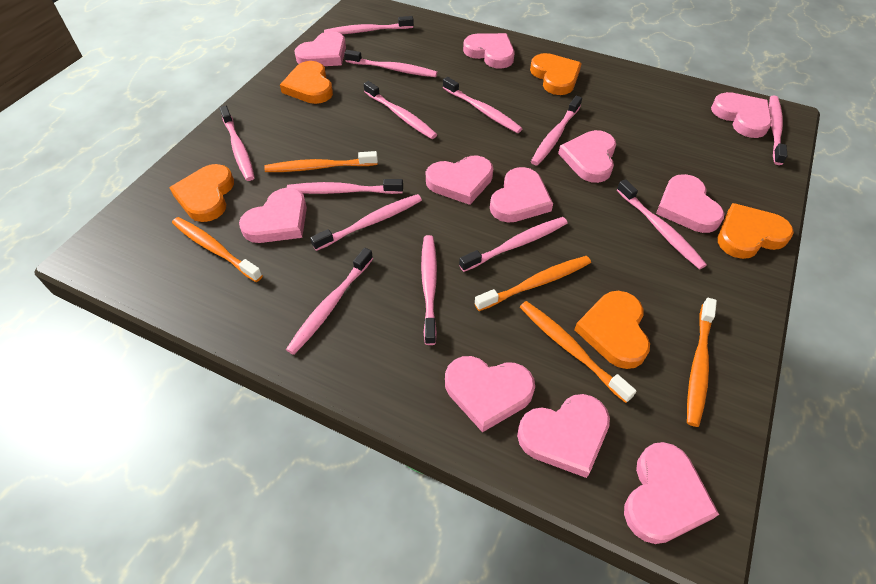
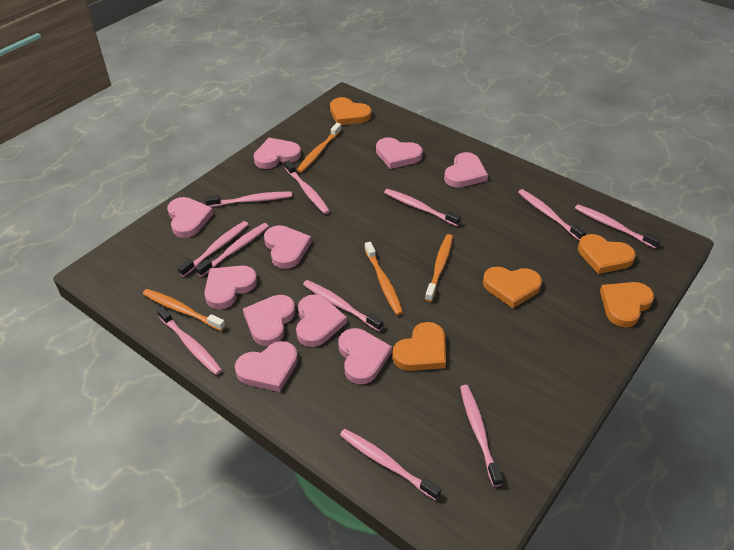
orange toothbrush: [172,217,263,282] [264,151,378,172] [474,256,591,311] [520,301,636,403] [687,298,717,427] = 5 -> [143,289,226,331] [297,123,341,173] [365,242,403,315] [425,234,453,302] = 4
pink heart: [239,188,307,243] [295,31,346,66] [426,156,493,205] [445,356,535,432] [463,33,515,69] [490,167,553,223] [517,394,610,478] [558,130,616,183] [624,442,719,544] [656,174,724,233] [711,92,772,138] = 11 -> [167,197,214,238] [204,266,257,309] [235,341,298,392] [243,295,296,346] [254,138,301,169] [264,225,312,269] [296,294,347,347] [338,328,392,384] [376,137,423,169] [444,152,488,188] = 10
pink toothbrush: [220,106,255,181] [286,248,373,355] [287,179,403,194] [310,194,422,251] [324,16,414,34] [344,50,438,77] [364,81,437,139] [421,235,437,345] [443,77,522,133] [459,217,567,272] [531,96,582,166] [617,179,707,269] [769,96,787,165] = 13 -> [156,306,222,375] [178,221,249,277] [196,223,269,277] [205,192,292,207] [284,160,330,214] [303,280,383,331] [340,429,441,500] [384,189,461,226] [460,385,503,487] [518,189,586,241] [575,204,661,248] = 11

